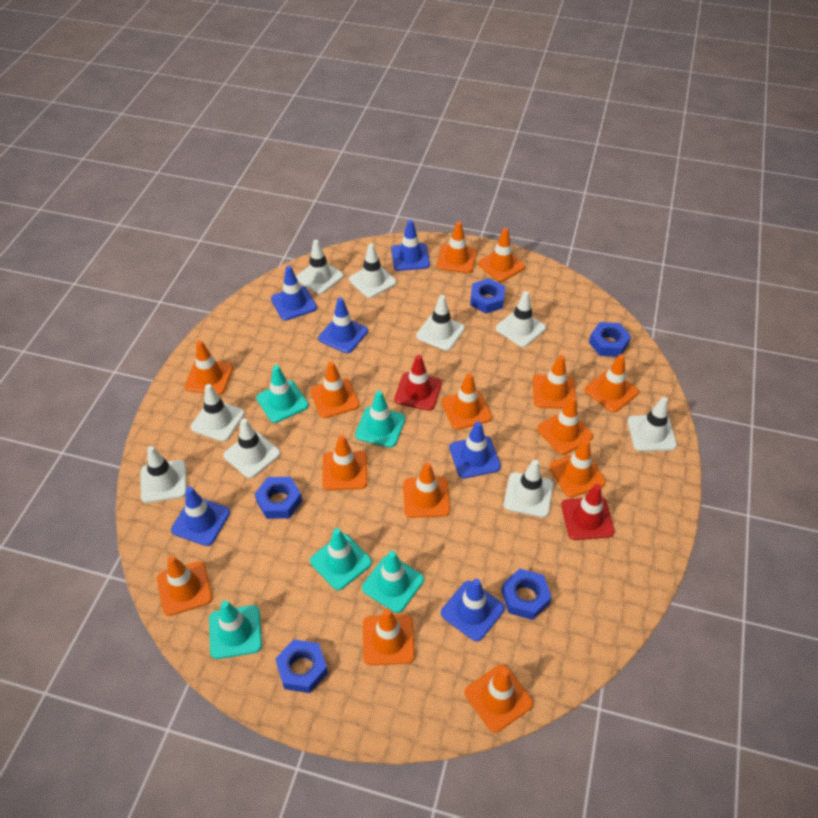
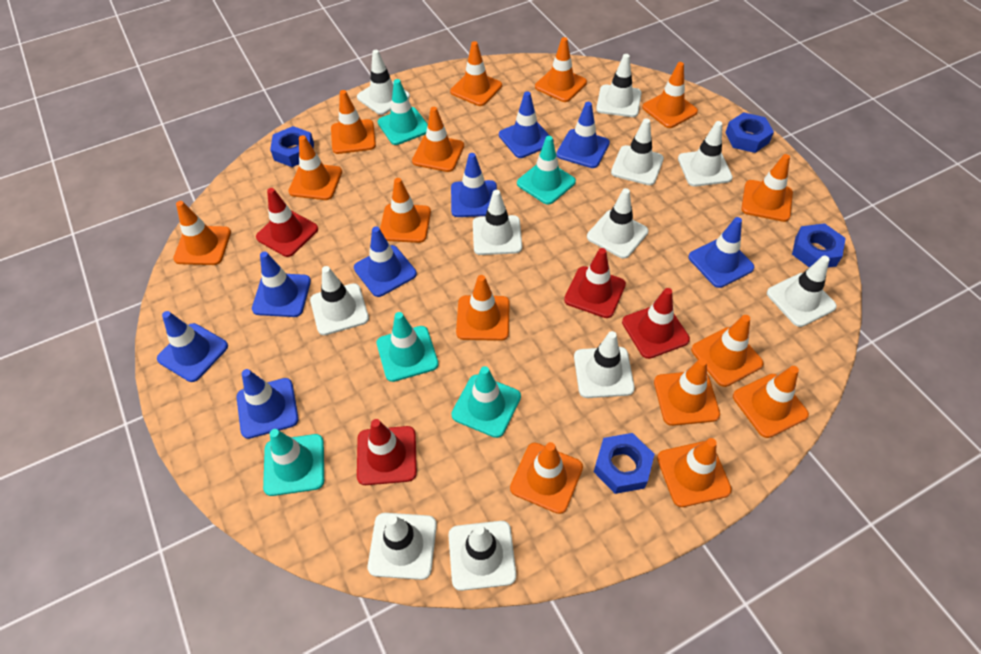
blue nut: [255,477,302,519] [275,639,328,693] [470,278,505,313] [501,569,552,620] [589,322,631,357] = 5 -> [270,126,314,167] [594,433,655,494] [725,112,774,153] [792,223,846,268] = 4
blue traffic cone: [171,487,230,546] [271,266,317,321] [318,297,368,353] [391,220,430,271] [441,579,505,642] [449,421,501,478] = 6 -> [157,311,228,382] [237,369,299,439] [252,251,311,317] [354,226,417,297] [451,153,497,217] [499,91,550,158] [556,102,610,168] [688,217,755,288] = 8
orange traffic cone: [157,556,212,616] [185,340,233,395] [310,361,360,418] [322,435,367,490] [363,609,415,665] [403,462,450,518] [437,221,477,273] [442,373,492,430] [465,665,533,733] [478,228,525,282] [533,355,576,409] [537,396,593,455] [550,439,606,497] [585,354,639,412] = 14 -> [173,201,231,265] [288,135,342,200] [331,90,376,154] [380,178,431,243] [412,107,464,172] [450,41,502,106] [456,275,510,341] [510,442,583,514] [535,37,587,102] [642,62,698,128] [654,358,720,426] [657,438,732,507] [691,315,764,387] [733,366,809,438] [741,154,793,222] = 15
red traffic cone: [394,355,442,411] [561,484,615,540] = 2 -> [256,188,318,257] [357,419,417,485] [564,248,626,318] [622,288,690,359] = 4
white traffic cone: [141,446,187,503] [191,384,245,442] [223,419,280,478] [296,240,344,294] [349,243,396,298] [416,295,465,351] [496,291,546,347] [504,460,554,517] [627,397,677,451] = 9 -> [310,266,369,335] [357,50,410,115] [368,513,437,580] [449,521,516,591] [473,190,522,255] [574,331,635,398] [587,188,648,259] [596,54,642,117] [611,118,664,185] [678,121,733,187] [767,256,837,327] = 11

